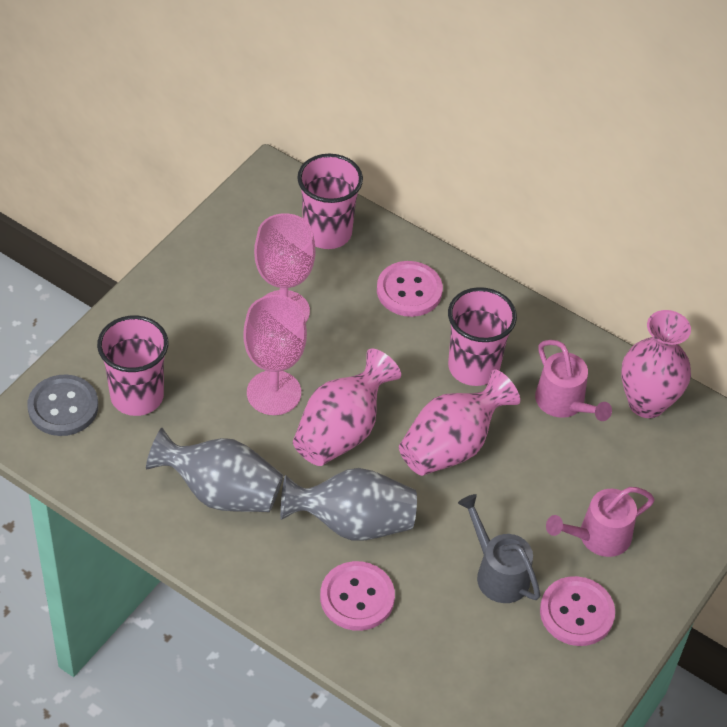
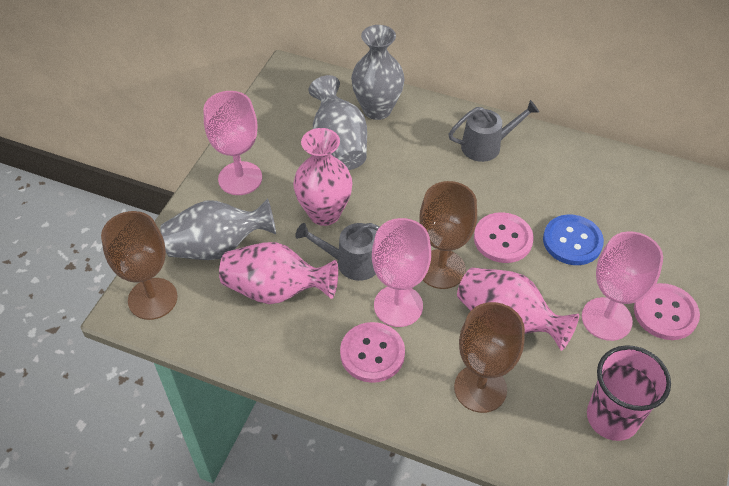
blue button: none = 0 -> [543,215,604,265] = 1
brown goblet: none = 0 -> [101,211,178,320] [419,181,477,289] [454,302,525,413] = 3
grey button: [27,375,98,436] = 1 -> none = 0
grey vase: [146,428,283,512] [280,468,417,541] = 2 -> [161,198,276,260] [309,75,367,170] [351,25,405,120] = 3
grey watering can: [458,494,540,603] = 1 -> [295,223,380,281] [448,100,539,162] = 2
pink cup: [97,315,168,416] [297,154,363,249] [448,287,517,386] = 3 -> [587,345,671,441] = 1
pink goblet: [243,295,307,415] [254,213,315,322] = 2 -> [204,91,262,195] [372,218,431,327] [582,231,663,341] = 3
pink watering can: [535,340,612,421] [546,487,655,557] = 2 -> none = 0

